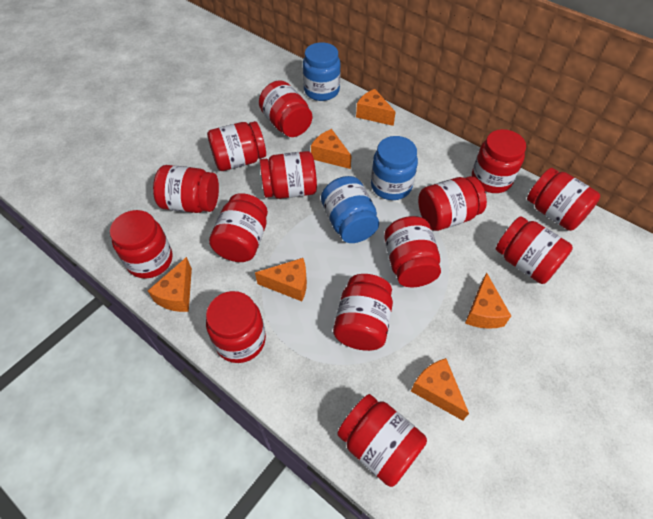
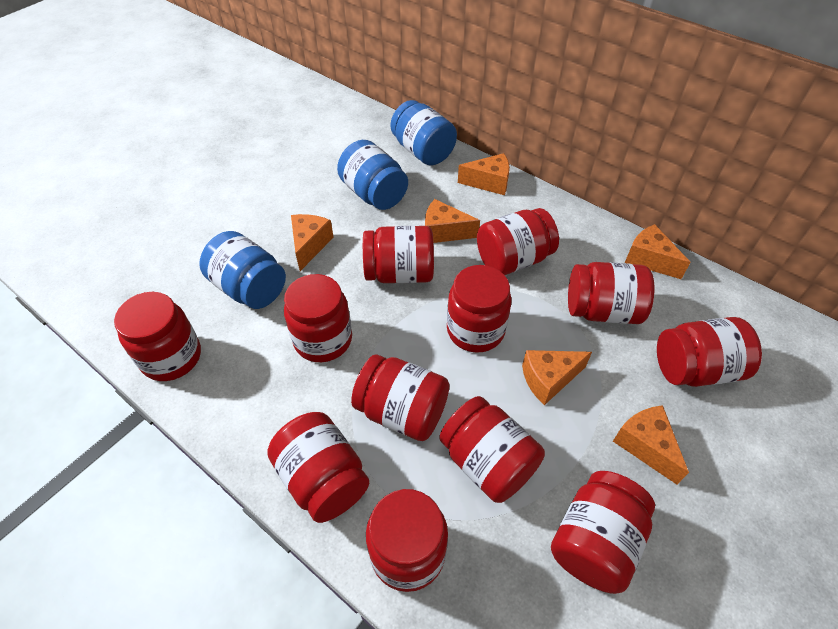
red jar: [110,210,172,278] [153,165,219,213] [206,291,266,363] [207,121,266,171] [209,193,268,262] [259,80,312,137] [260,151,317,199] [333,274,393,351] [337,394,427,487] [384,216,441,287] [418,176,487,231] [472,129,526,193] [496,216,573,284] [527,168,600,231] = 14 -> [114,292,201,381] [267,412,369,523] [284,274,352,362] [351,354,449,441] [363,226,434,283] [366,489,448,592] [439,396,545,503] [447,265,512,353] [477,208,559,275] [551,471,655,594] [568,262,654,324] [657,317,762,387] = 12

